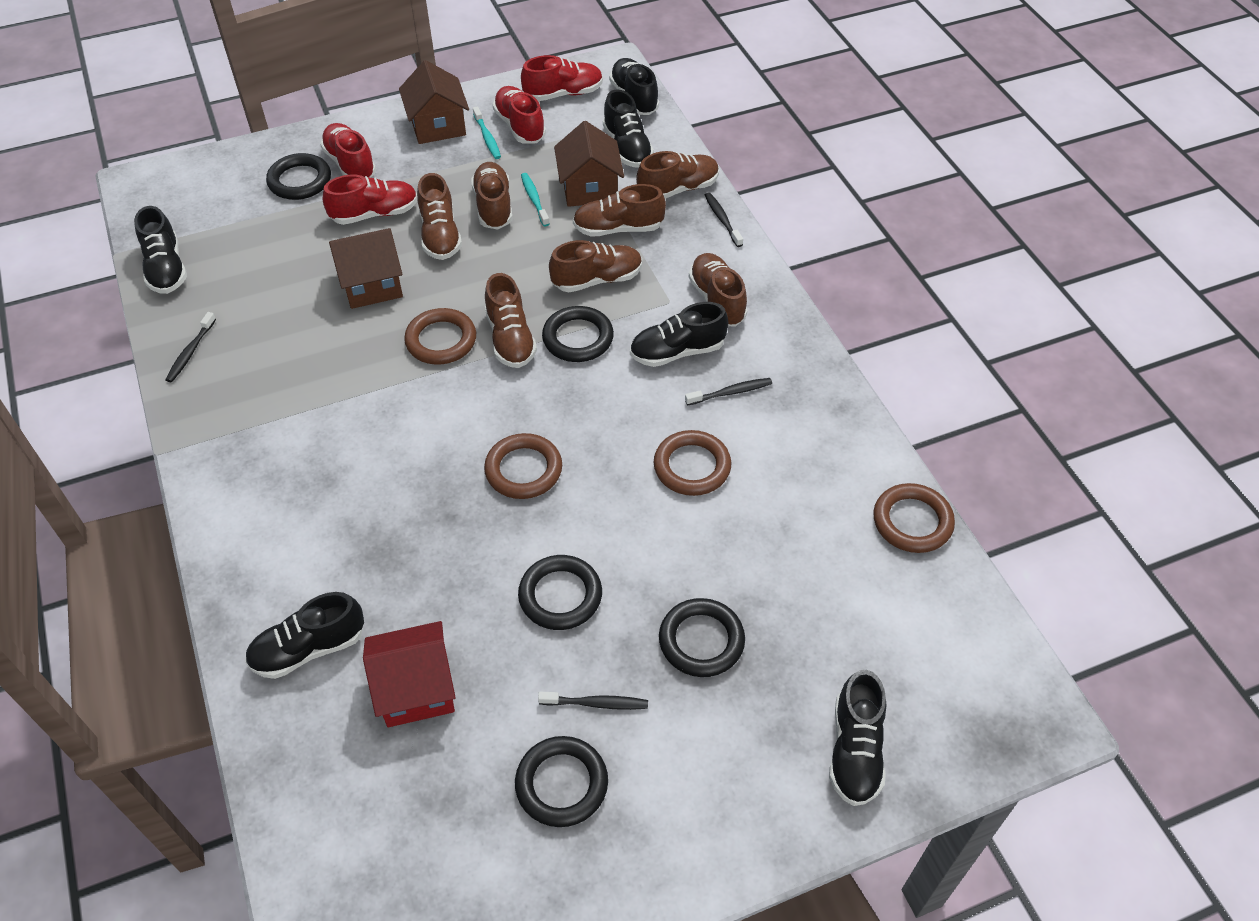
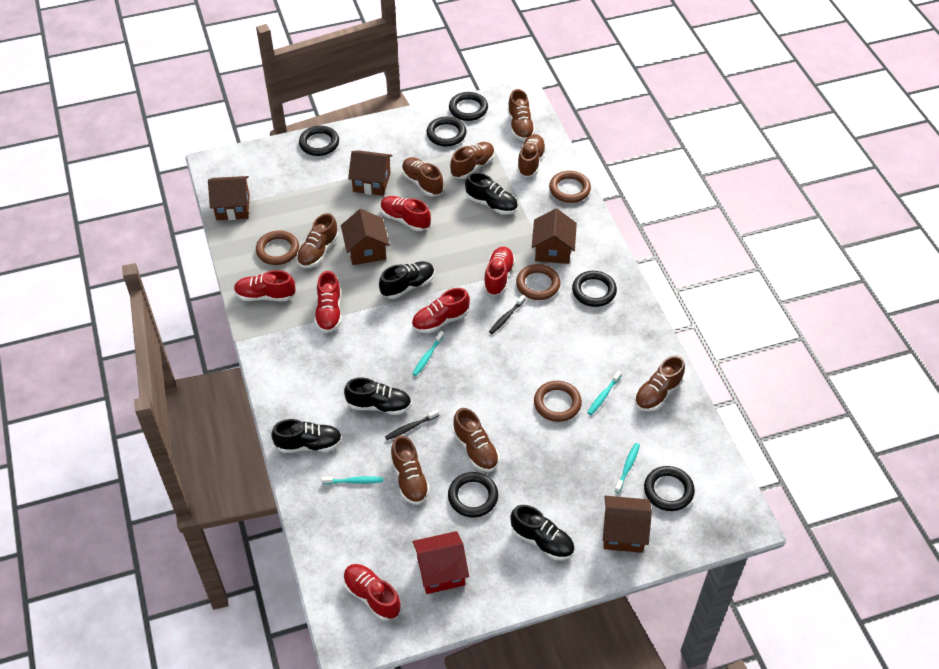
black ring: [266,153,331,200] [515,736,608,827] [518,555,602,630] [542,306,614,362] [659,598,745,677] = 5 -> [299,126,339,156] [427,117,466,147] [448,472,498,517] [449,92,488,121] [572,271,617,307] [644,466,695,511] = 6
black shoe: [134,206,187,294] [245,592,364,679] [603,89,654,168] [609,58,659,115] [630,302,728,367] [829,670,886,806] = 6 -> [271,419,342,453] [344,378,412,415] [379,261,435,299] [465,172,518,215] [510,505,575,560] = 5
black toothbrush: [165,312,216,382] [538,692,648,710] [685,378,772,406] [705,192,743,247] = 4 -> [385,409,439,440] [489,295,526,334] = 2
brown house: [329,228,403,309] [399,60,469,144] [554,121,624,207] = 3 -> [208,176,250,220] [341,209,389,265] [348,150,393,196] [532,208,577,264] [603,496,652,553] = 5
brown shoe: [417,173,462,260] [471,162,513,230] [485,273,537,368] [549,240,642,292] [573,184,666,237] [636,151,719,199] [689,253,747,327] = 7 -> [297,213,339,268] [390,435,430,505] [402,157,444,197] [450,142,495,179] [453,408,499,472] [508,89,535,141] [517,134,546,177] [634,355,685,412] = 8
red shoe: [320,123,376,178] [323,175,417,225] [493,86,546,144] [521,55,603,101] = 4 -> [234,270,296,301] [314,271,342,333] [343,564,401,621] [381,196,431,231] [412,288,470,333] [484,247,515,296] = 6
turquoise toothbrush: [473,106,501,159] [521,173,549,226] = 2 -> [321,476,383,484] [413,331,444,376] [587,371,622,415] [615,443,640,493] = 4

